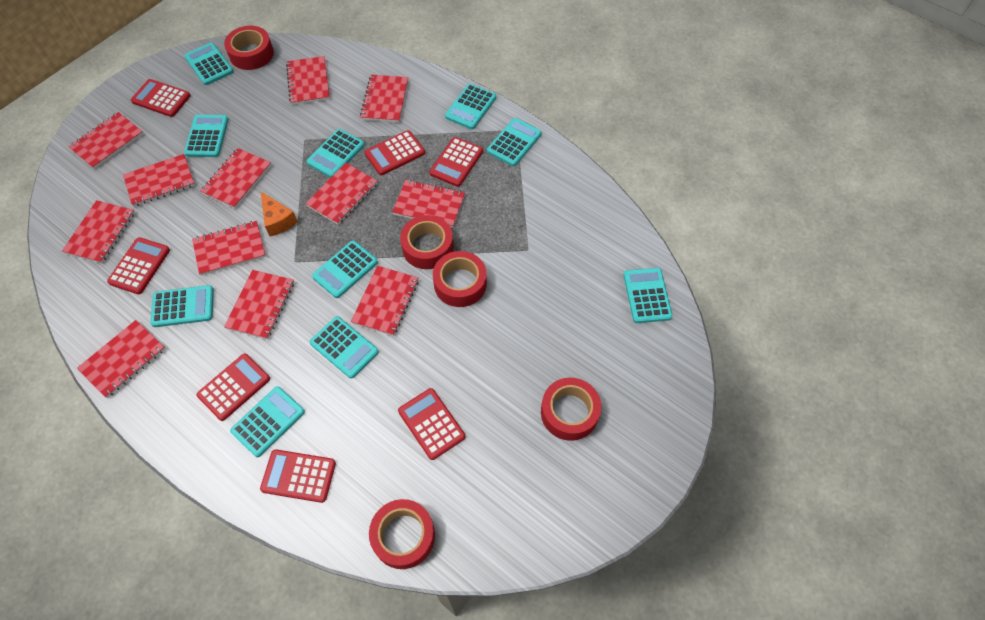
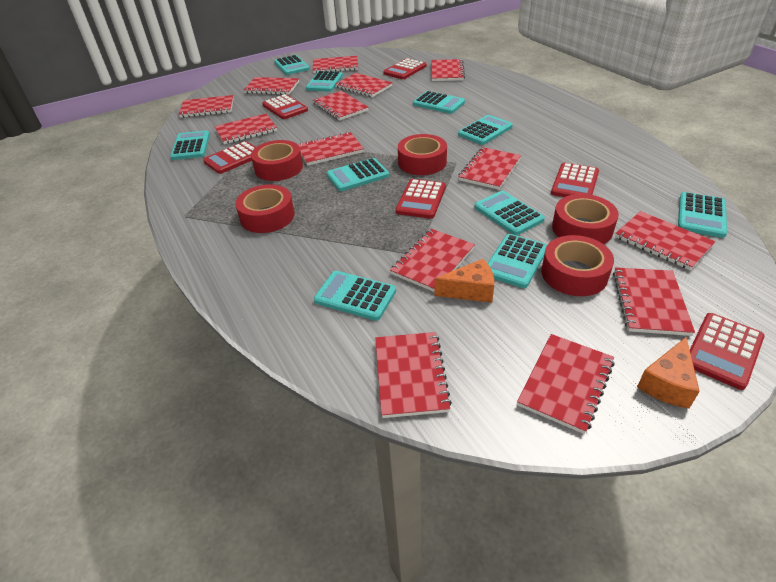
orange cheese: [261,192,298,236] = 1 -> [434,259,494,303] [637,337,700,409] = 2
red calculator: [107,237,170,294] [131,79,191,117] [196,354,270,421] [260,449,336,503] [365,130,425,175] [398,388,465,460] [429,137,483,187] = 7 -> [203,141,256,174] [262,94,308,119] [383,58,426,79] [395,179,446,219] [551,163,599,197] [690,313,765,390] = 6
red notebook: [62,200,135,263] [68,112,143,169] [77,320,165,398] [123,154,195,207] [192,221,266,276] [200,148,271,208] [224,270,294,339] [286,56,330,105] [305,163,378,225] [351,266,419,336] [360,74,408,122] [392,179,465,228] = 12 -> [179,95,234,118] [214,114,277,144] [244,77,299,95] [298,132,364,166] [313,56,358,73] [313,91,369,121] [335,73,393,97] [375,332,452,418] [390,229,475,292] [431,59,465,81] [458,147,521,190] [517,334,615,434] [613,267,695,336] [615,211,715,270] = 14

